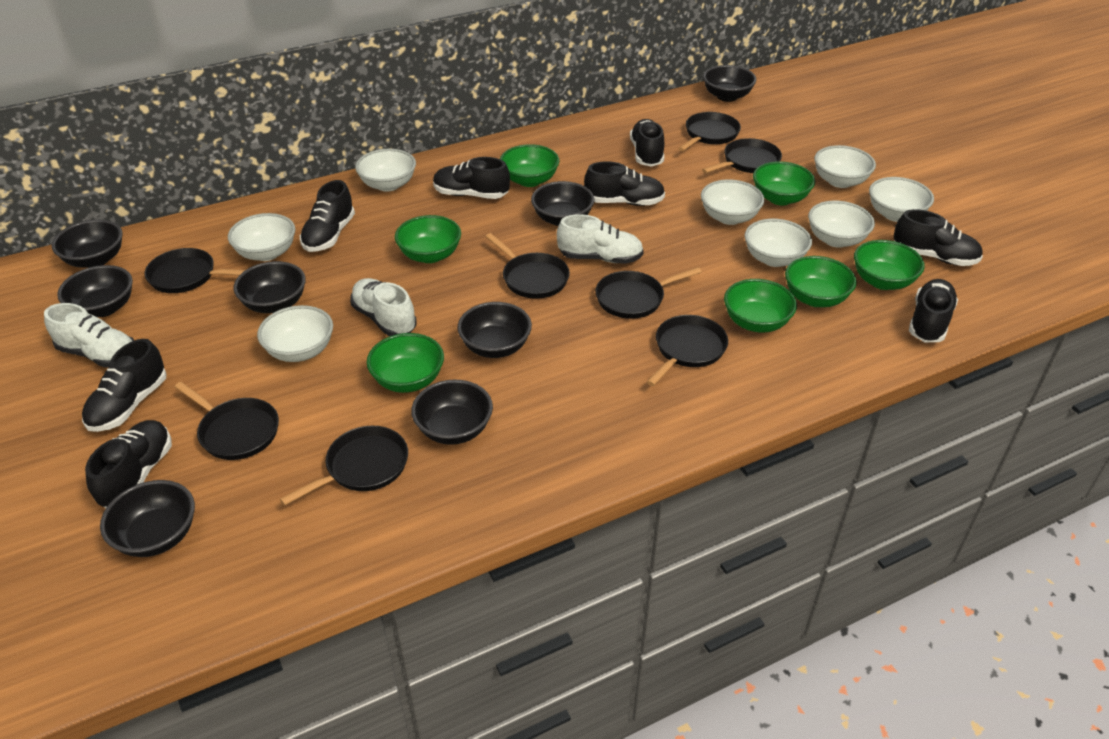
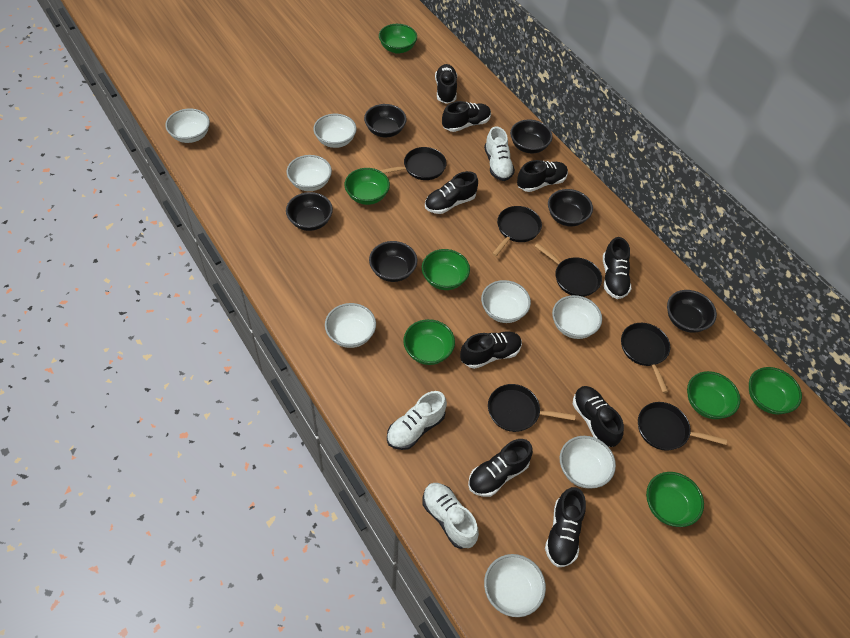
black bowl: [52,220,123,268] [57,265,133,317] [100,480,195,557] [233,261,306,313] [411,380,493,445] [457,302,532,358] [531,181,595,226] [703,65,756,102] = 8 -> [286,192,333,231] [364,104,407,137] [369,241,417,282] [510,119,553,154] [548,189,593,227] [667,290,717,333] = 6
black pan: [144,248,245,293] [175,382,279,460] [280,426,408,506] [485,233,570,299] [595,267,701,319] [647,315,728,386] [678,112,741,151] [702,138,782,173] = 8 -> [379,147,447,180] [488,384,575,432] [492,206,542,256] [535,243,602,297] [621,323,670,393] [638,402,727,451] = 6
black shoe: [82,339,166,432] [85,420,172,508] [300,180,355,252] [433,157,510,199] [584,161,665,206] [630,119,664,167] [893,209,983,266] [909,279,958,342] = 8 -> [425,171,478,214] [435,64,457,104] [442,101,491,132] [460,331,522,369] [468,439,533,497] [517,160,568,192] [545,487,586,567] [573,386,624,447] [603,237,631,299] = 9

